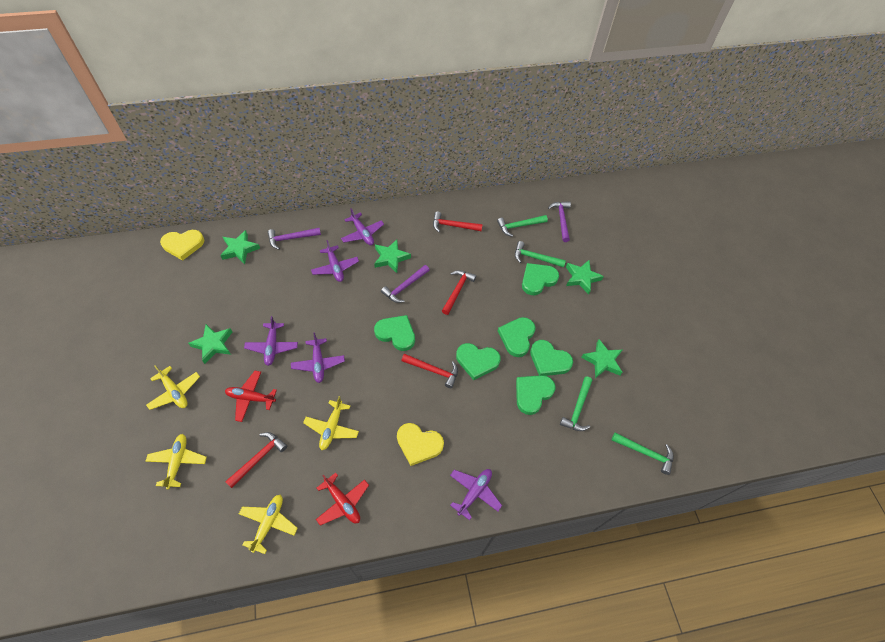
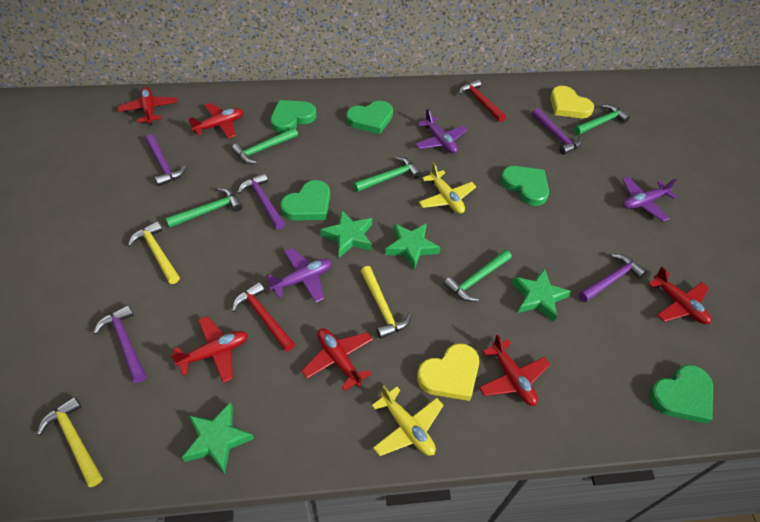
green hammer: [497,215,548,237] [515,241,566,267] [560,377,592,431] [612,433,673,475] = 4 -> [165,188,243,228] [232,128,298,164] [353,157,422,192] [444,250,512,302] [574,105,630,135] = 5
green heart: [374,315,415,351] [456,343,501,380] [498,317,535,357] [516,375,556,415] [522,263,559,295] [530,340,573,376] = 6 -> [270,100,316,133] [280,180,330,220] [346,101,393,134] [500,166,549,206] [649,365,713,424] = 5
green star: [188,324,232,364] [220,230,260,264] [374,240,411,273] [566,260,604,294] [581,339,623,378] = 5 -> [182,402,254,474] [320,210,372,258] [385,223,441,270] [512,268,571,322] = 4
purple hammer: [268,228,321,250] [381,265,429,303] [548,201,571,242] = 3 -> [94,305,146,383] [145,134,186,186] [238,173,285,229] [532,108,582,155] [579,254,647,302] = 5
purple plane: [244,316,298,366] [291,332,345,383] [311,240,359,282] [341,208,384,245] [450,469,502,520] = 5 -> [267,248,332,303] [415,109,467,154] [622,176,677,222] = 3
red hammer: [225,432,287,488] [401,354,458,388] [433,211,483,232] [442,270,476,315] = 4 -> [232,282,295,352] [459,79,506,122] = 2
red plane: [225,371,277,422] [316,473,369,526] = 2 -> [118,87,177,125] [170,316,248,383] [188,103,243,139] [301,328,373,391] [479,334,550,406] [649,267,711,324] = 6
yellow hammer: none = 0 -> [37,396,103,487] [128,221,180,284] [361,266,411,339] = 3
yellow plane: [146,365,200,410] [146,434,207,489] [239,495,298,554] [303,396,359,450] = 4 -> [372,386,444,456] [419,163,476,214] = 2

